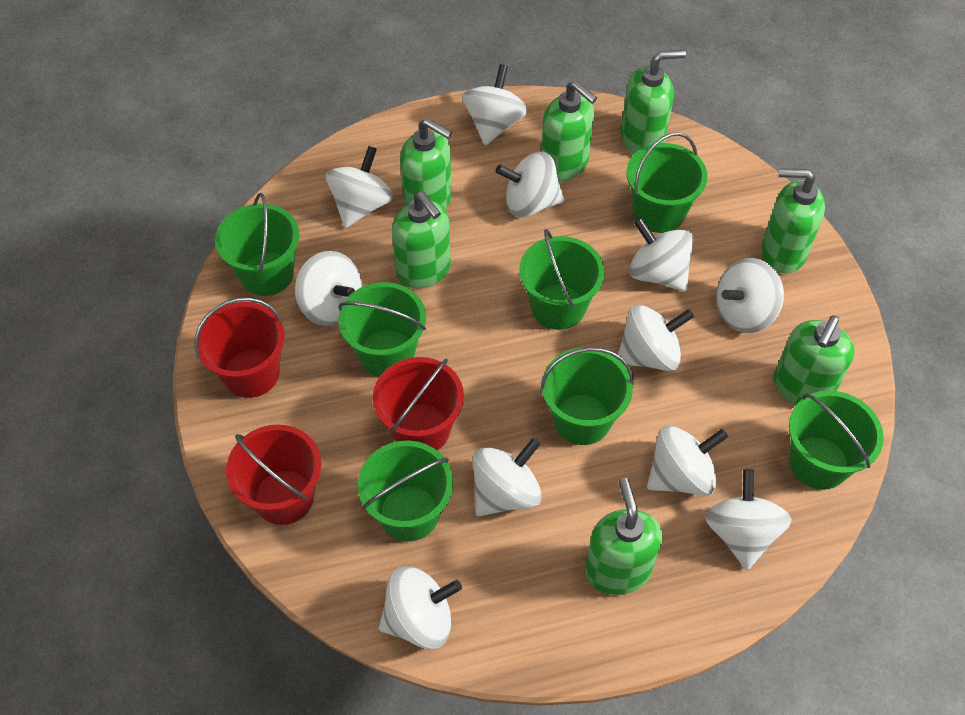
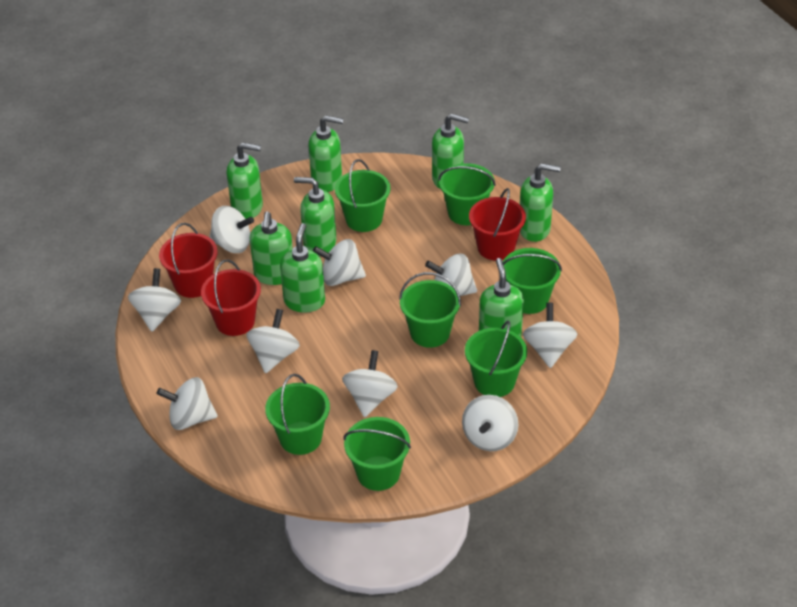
green soap dispenser: [392,191,451,288] [400,118,452,209] [541,80,597,181] [585,478,662,595] [621,50,686,154] [762,168,825,273] [774,315,855,405] = 7 -> [227,143,263,219] [250,212,293,285] [280,223,325,312] [294,177,336,256] [309,115,344,192] [432,114,469,189] [479,258,524,337] [520,163,561,242] = 8
white spinning top: [295,251,362,326] [326,146,393,228] [379,566,462,649] [462,64,528,146] [473,438,542,516] [496,151,565,218] [618,305,694,371] [629,218,694,291] [647,426,728,496] [705,469,792,570] [716,258,784,333] = 11 -> [128,268,181,332] [156,377,218,430] [209,206,254,253] [246,309,300,373] [313,239,366,286] [342,350,398,417] [425,254,477,296] [462,395,518,451] [523,303,577,368] = 9

